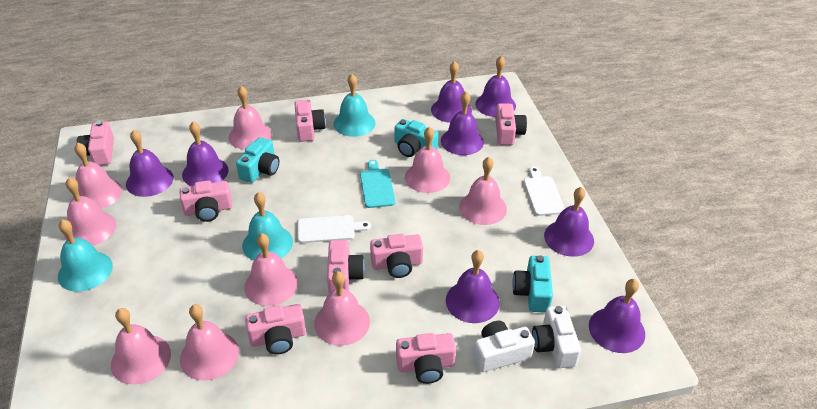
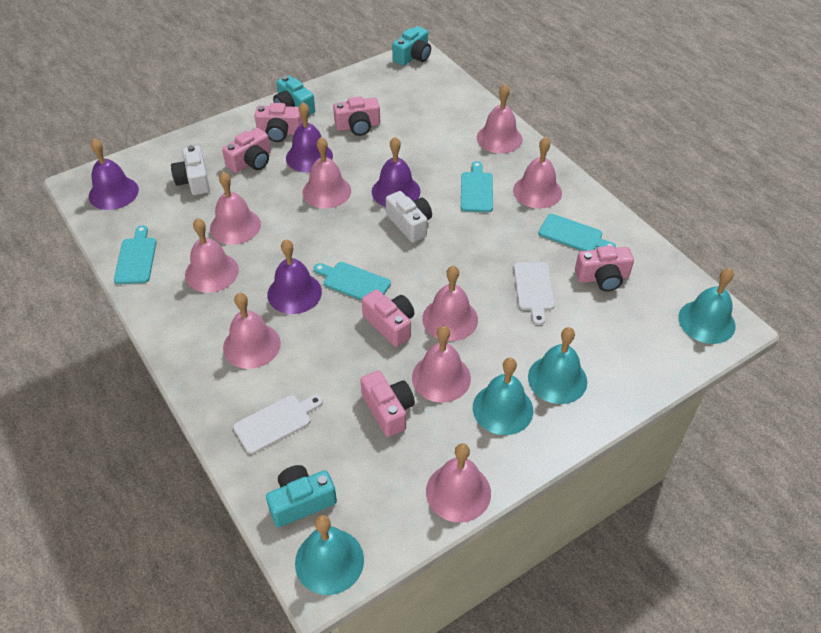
pink camera: [77,121,114,166] [180,180,232,222] [245,304,306,355] [294,100,326,142] [327,240,365,294] [370,234,423,278] [396,333,456,384] [495,103,527,145] = 8 -> [222,128,271,173] [254,103,303,142] [333,96,380,136] [361,370,415,437] [362,289,414,347] [575,246,634,291] = 6
purple bell: [126,130,174,197] [182,122,229,186] [431,61,472,123] [441,91,484,155] [446,250,500,323] [475,56,516,117] [544,187,594,257] [589,279,645,353] = 8 -> [89,138,139,210] [267,239,322,314] [286,102,333,173] [372,137,420,207] = 4
turquoise bell: [58,219,113,292] [242,192,293,261] [333,74,375,137] = 3 -> [295,515,364,595] [473,358,533,435] [528,327,587,404] [678,268,736,344] = 4
turquoise cutting board: [360,160,396,208] = 1 -> [114,225,157,284] [314,262,391,301] [461,161,493,212] [538,214,616,251] = 4

